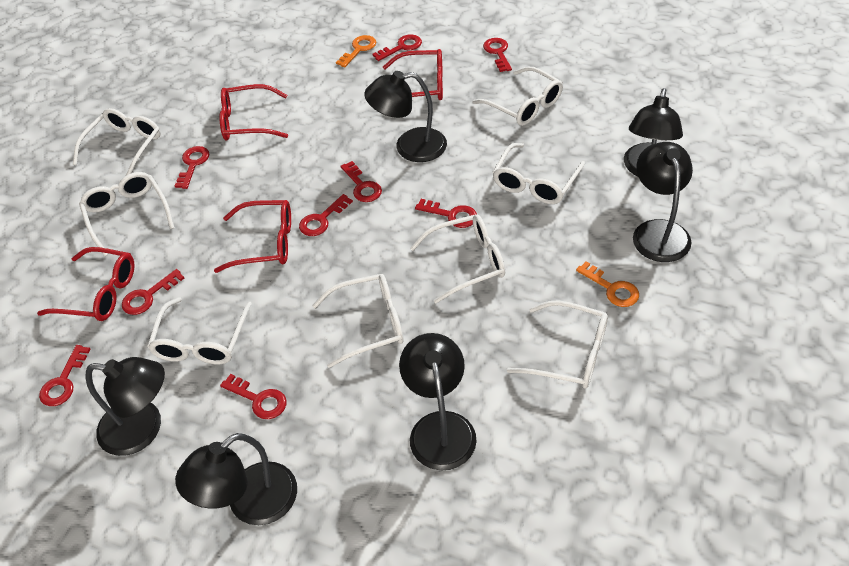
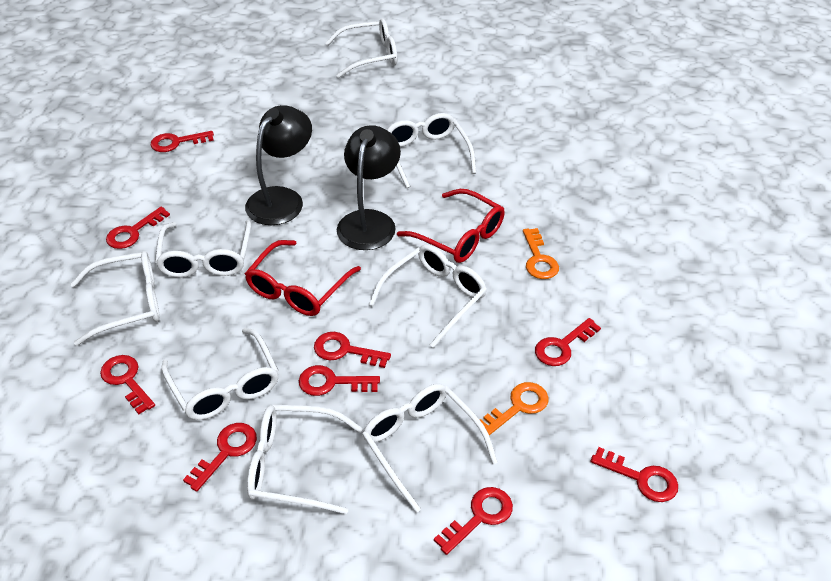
black lamp: [85,357,165,456] [175,433,297,525] [364,71,447,162] [399,333,477,470] [624,88,683,176] [633,142,693,262] = 6 -> [245,105,312,225] [337,125,401,250] = 2
red glasses: [37,247,135,321] [214,200,291,273] [219,84,288,140] [383,49,443,100] = 4 -> [245,240,361,316] [397,189,505,263] = 2

